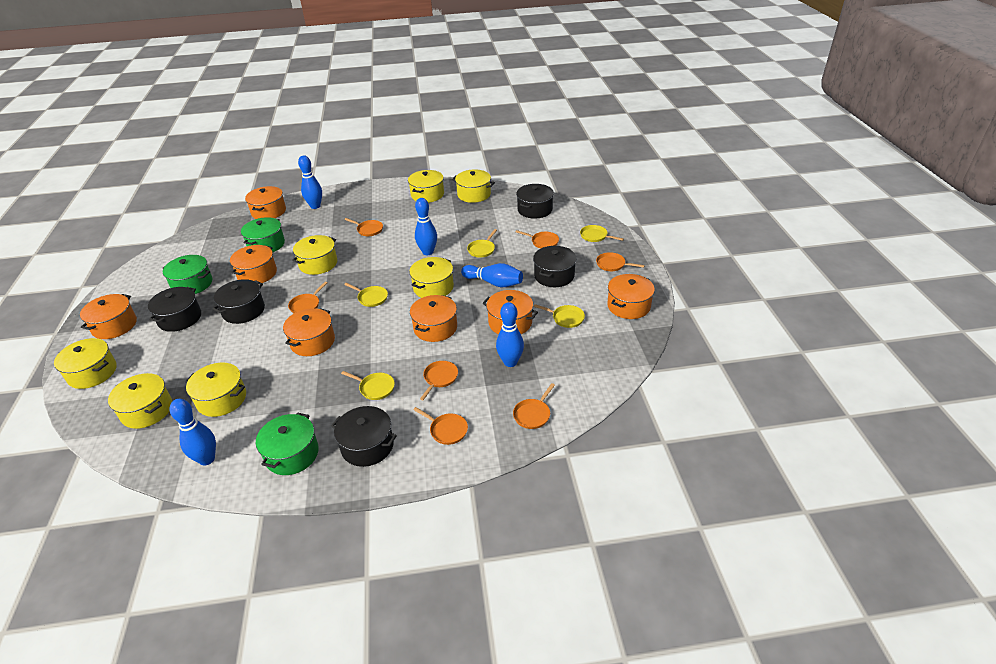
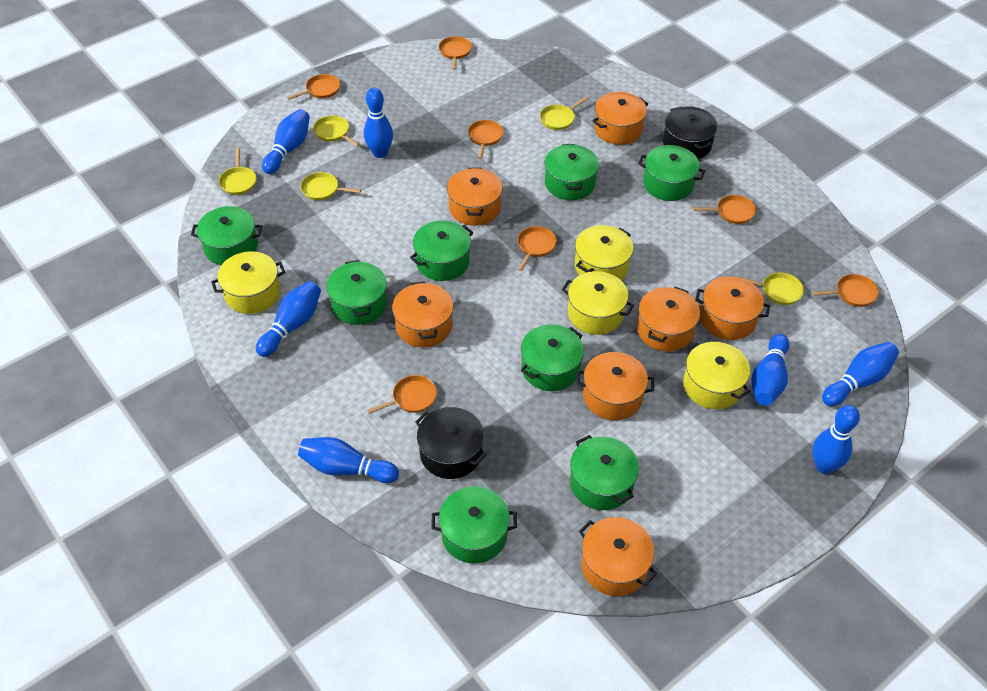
black pot: [148,287,201,332] [212,279,265,324] [331,406,397,467] [516,184,554,219] [533,246,577,287] = 5 -> [415,407,487,479] [663,106,718,159] = 2
blue bowling pin: [170,399,216,465] [298,155,322,209] [415,198,437,255] [461,263,523,287] [496,302,524,367] = 5 -> [256,281,321,357] [262,109,310,174] [298,437,399,483] [364,88,393,158] [752,334,790,406] [812,405,860,474] [822,342,899,406] = 7
green pot: [162,255,212,294] [241,217,285,252] [256,412,319,475] = 3 -> [191,206,262,265] [326,260,387,325] [410,220,473,281] [431,487,517,564] [521,324,584,391] [545,144,599,200] [570,435,639,510] [638,145,705,201] = 8
yellow pot: [54,338,117,389] [108,373,172,429] [185,363,246,417] [292,235,337,275] [408,170,444,203] [409,257,454,298] [452,170,495,203] = 7 -> [211,251,285,314] [562,271,634,335] [575,225,633,280] [683,342,750,409] = 4

